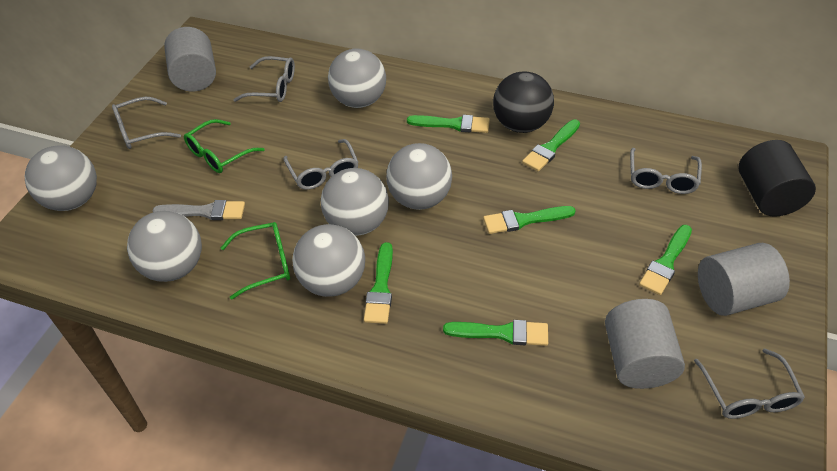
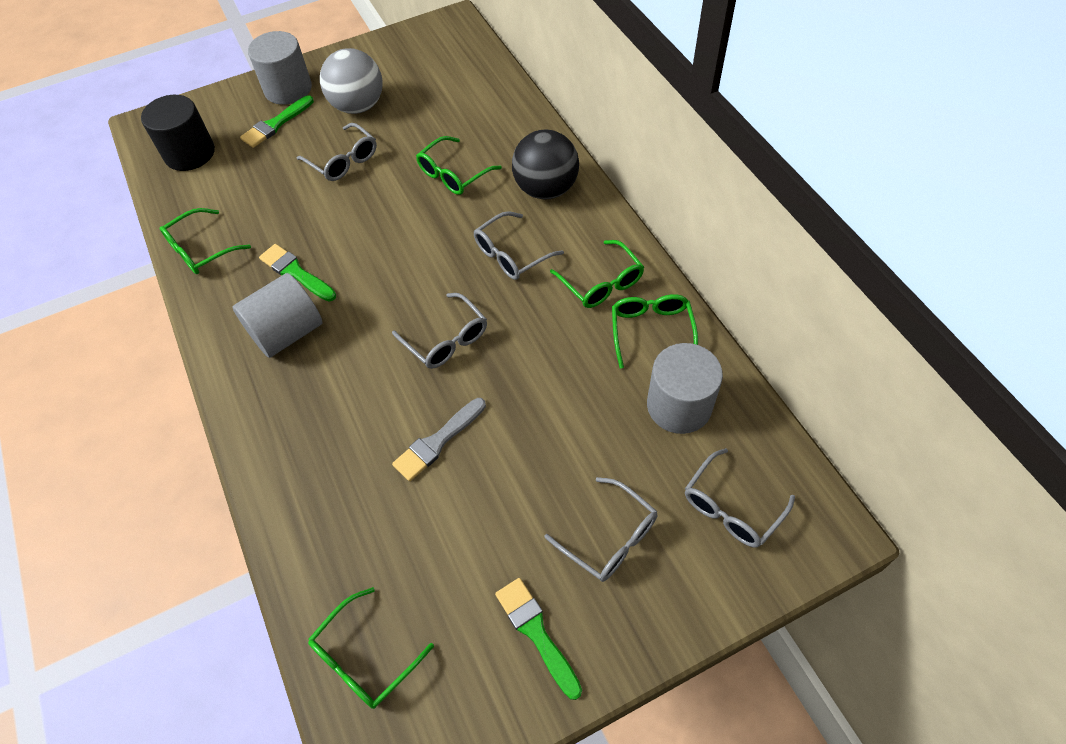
green brush: [364,242,393,324] [407,115,490,133] [443,320,548,346] [483,206,576,234] [522,119,580,171] [639,225,692,295] = 6 -> [240,95,314,148] [259,244,336,302] [495,578,582,700] = 3
green glasses: [184,119,265,173] [221,222,290,300] = 2 -> [160,208,251,274] [308,587,434,709] [416,136,502,195] [550,240,644,308] [612,294,698,369] = 5
grey ball: [25,145,97,211] [127,211,202,282] [292,224,365,297] [321,168,389,236] [328,48,386,108] [386,143,452,210] = 6 -> [320,48,383,114] = 1

